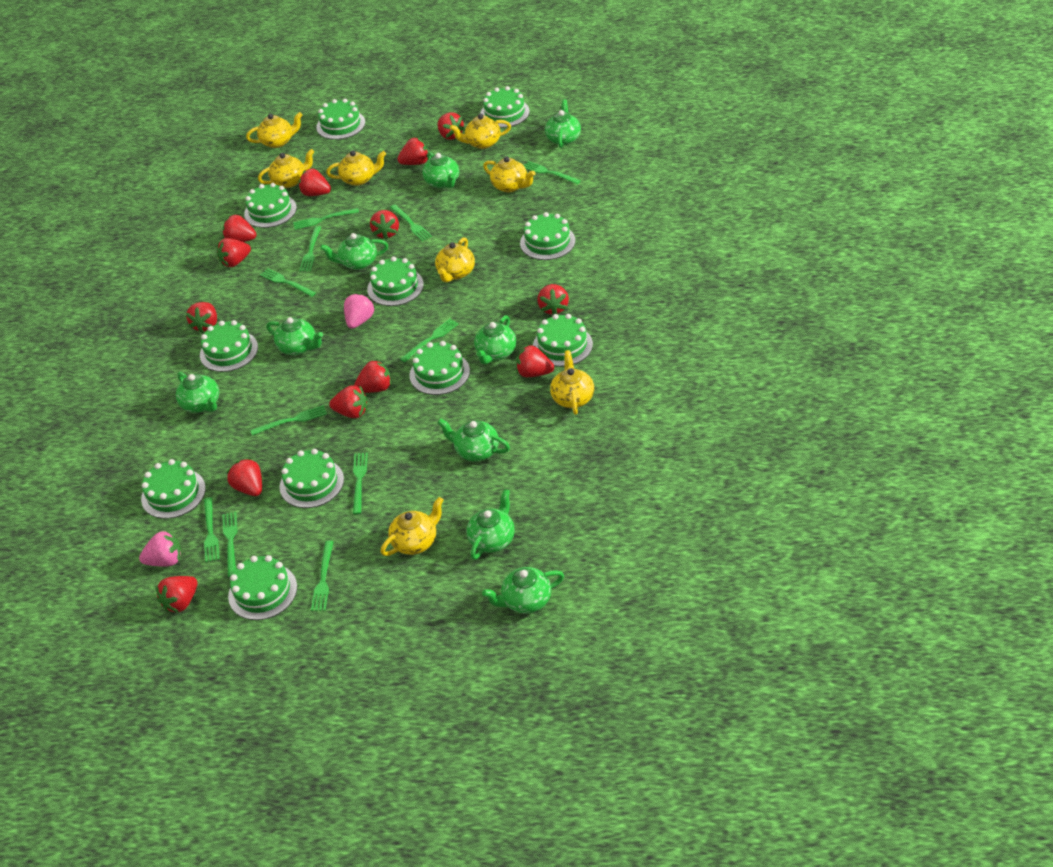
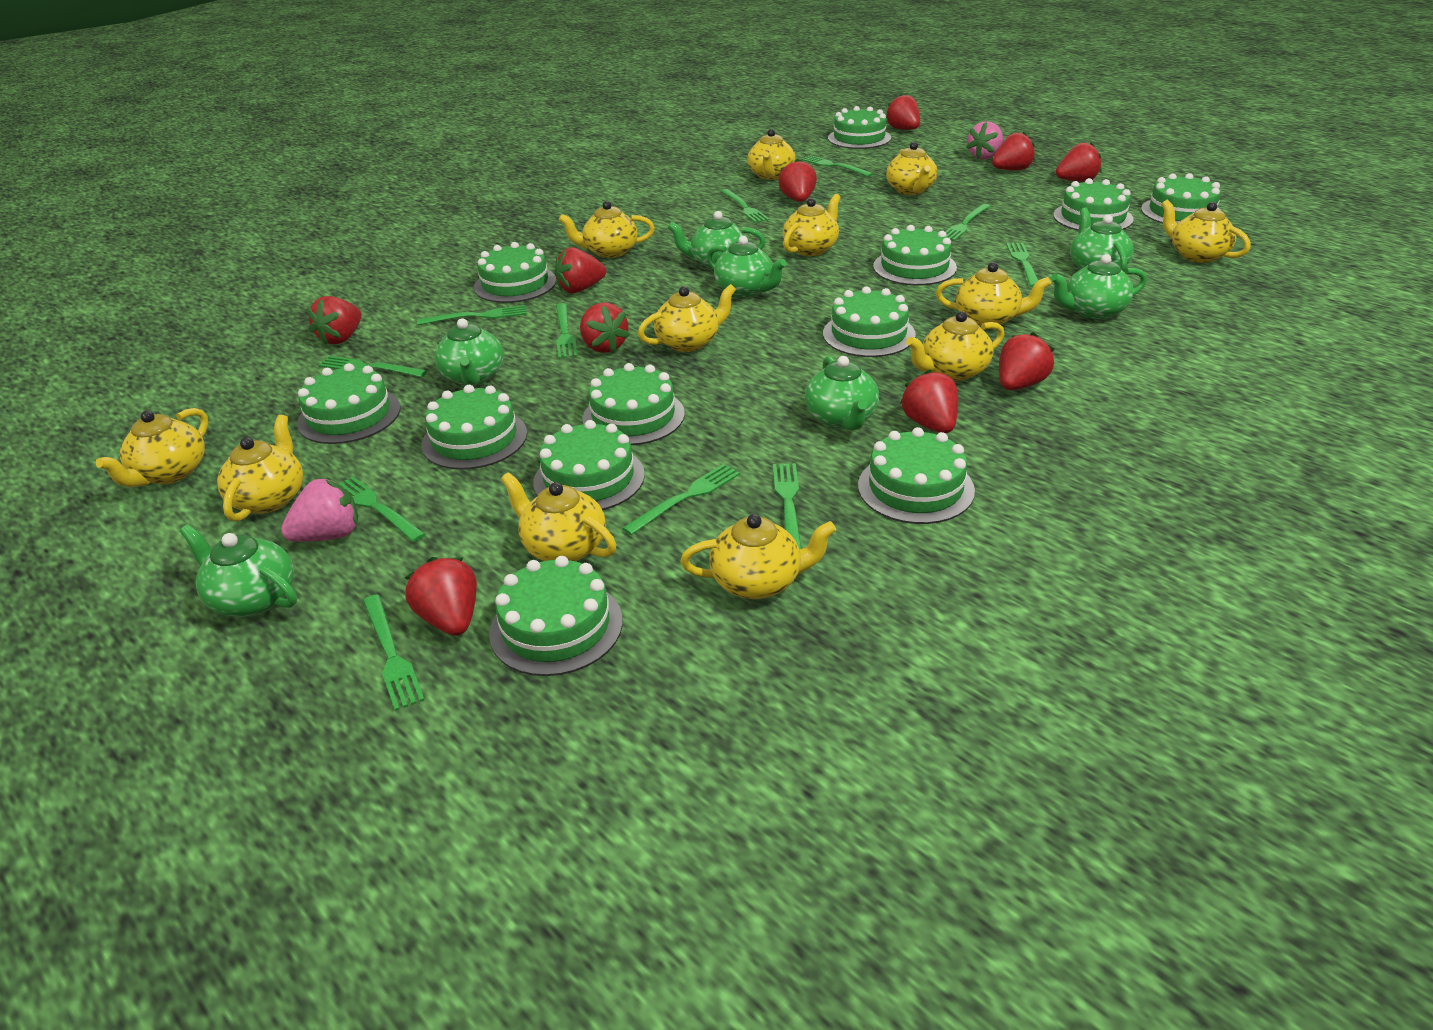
green cake: [141,459,206,519] [200,320,258,372] [228,555,297,620] [244,183,297,228] [280,449,344,508] [316,99,365,140] [367,257,424,306] [410,341,470,395] [480,86,530,128] [520,212,575,260] [533,314,593,367] = 11 -> [297,363,400,444] [421,385,527,470] [474,242,556,303] [489,556,623,676] [533,420,645,510] [582,363,685,445] [823,287,916,357] [828,106,891,149] [858,427,975,524] [873,225,957,285] [1053,178,1134,230] [1141,173,1221,224] = 12
green teapot: [176,372,219,413] [266,317,323,355] [320,233,388,270] [422,152,459,189] [437,418,510,461] [466,489,515,560] [474,315,517,364] [482,567,564,614] [545,99,581,148] = 9 -> [180,524,297,617] [434,318,504,386] [668,211,766,269] [707,236,787,297] [804,356,879,430] [1051,254,1147,320] [1070,208,1134,272] = 7
red strawberry: [156,576,197,612] [186,302,217,333] [217,238,251,267] [223,214,256,242] [226,458,262,496] [299,169,331,196] [329,385,367,418] [354,360,392,393] [370,210,399,240] [397,138,428,165] [438,112,465,140] [516,345,554,377] [537,284,569,315] = 13 -> [307,296,361,345] [405,557,477,636] [555,247,606,293] [580,302,630,353] [778,159,817,202] [886,93,920,130] [900,369,958,433] [992,131,1035,171] [999,332,1054,390] [1056,142,1102,182] = 10
yellow teapot: [246,112,302,148] [258,149,314,188] [326,150,386,186] [381,497,444,556] [435,237,475,282] [450,114,511,149] [483,156,536,192] [550,350,594,415] = 8 -> [96,408,208,487] [217,415,303,521] [501,472,616,561] [559,201,655,258] [638,284,736,352] [680,514,836,599] [748,129,795,180] [783,194,841,256] [886,142,937,195] [906,311,1004,381] [936,262,1051,327] [1161,200,1251,263] = 12

